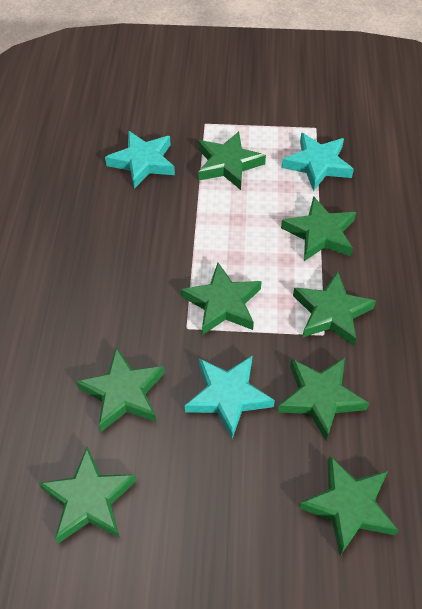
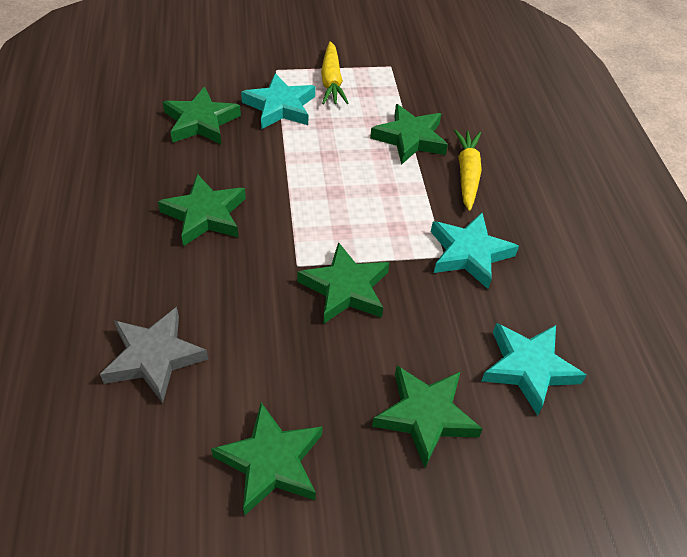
green star: [39,447,137,544] [76,347,165,432] [181,263,262,335] [198,131,266,190] [278,358,369,441] [281,196,356,261] [293,271,376,346] [299,456,399,556] = 8 -> [158,174,246,246] [163,87,241,144] [211,403,323,516] [298,242,389,324] [370,104,448,165] [372,366,483,468] = 6
grey star: none = 0 -> [100,307,208,403] = 1
yellow carrot: none = 0 -> [321,41,349,104] [454,130,482,211] = 2

